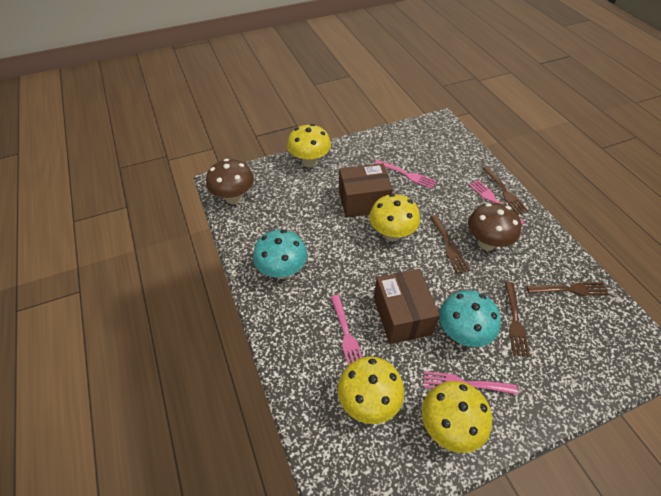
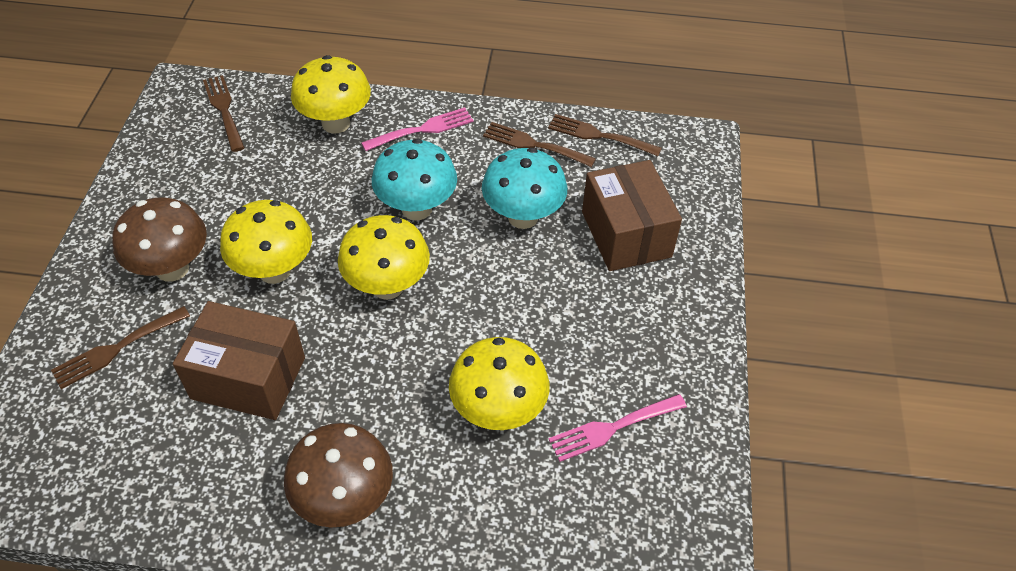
pink fork: [331,295,363,366] [374,160,437,189] [424,371,518,394] [469,180,525,225] = 4 -> [361,107,474,151] [549,394,687,462] = 2

